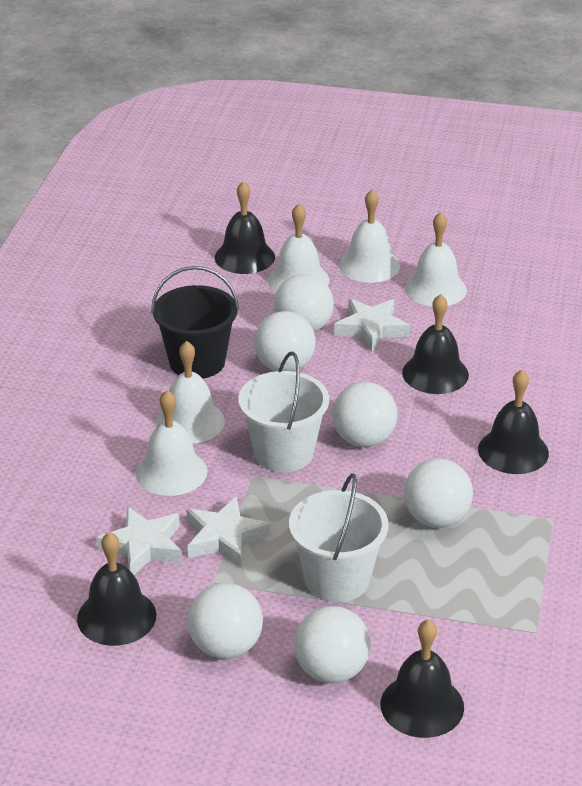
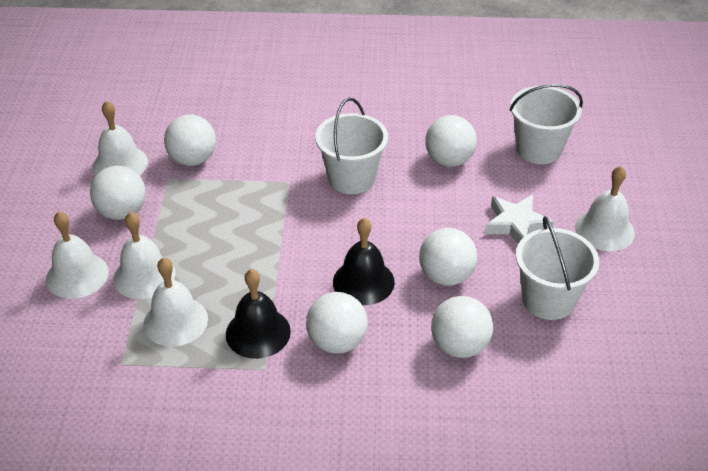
black bell: [77,532,156,646] [215,181,275,274] [380,619,464,738] [402,294,469,394] [478,370,549,474] = 5 -> [226,269,291,359] [333,218,395,305] = 2
black bucket: [151,266,239,379] = 1 -> none = 0
white bucket: [238,352,329,472] [289,473,389,602] = 2 -> [315,98,388,194] [509,84,583,164] [516,216,599,320] = 3
white star: [96,506,182,575] [186,496,270,567] [334,299,410,352] = 3 -> [485,195,554,244] = 1

